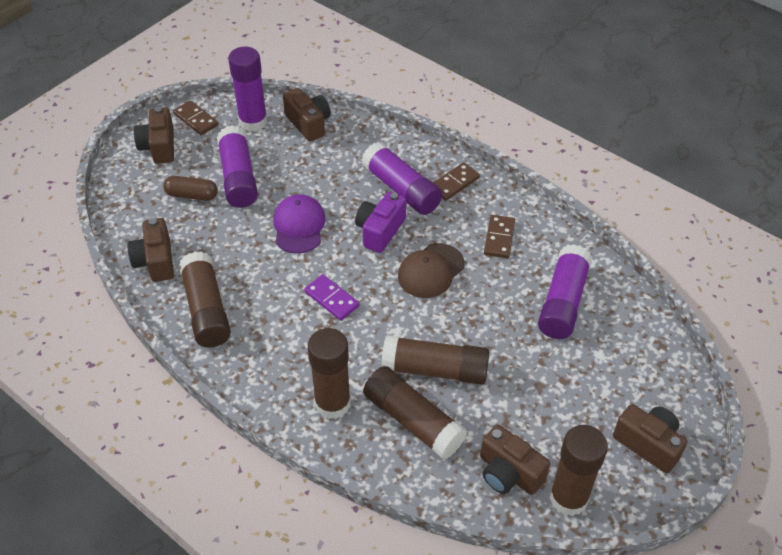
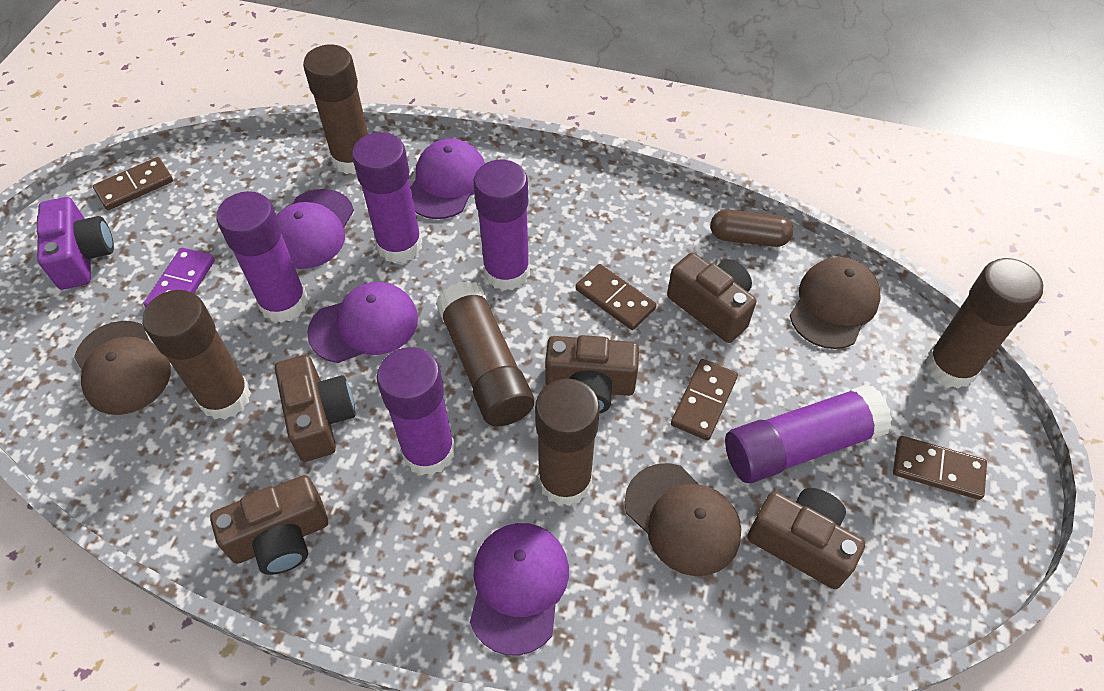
brown cap: [398,243,465,298] = 1 -> [74,321,171,415] [624,463,741,576] [790,257,881,349] = 3
brown domino: [173,100,218,135] [433,162,480,201] [484,215,515,258] = 3 -> [93,157,173,210] [576,264,656,330] [671,359,738,441] [893,436,987,500] = 4
purple cap: [273,194,326,254] = 1 -> [276,189,354,269] [307,282,418,363] [411,138,485,219] [470,523,569,655] = 4
purple glue stick: [217,126,258,208] [228,47,268,132] [361,142,442,215] [538,244,592,339] = 4 -> [216,191,308,323] [352,132,422,263] [377,347,455,475] [473,160,530,291] [725,384,892,483] = 5

